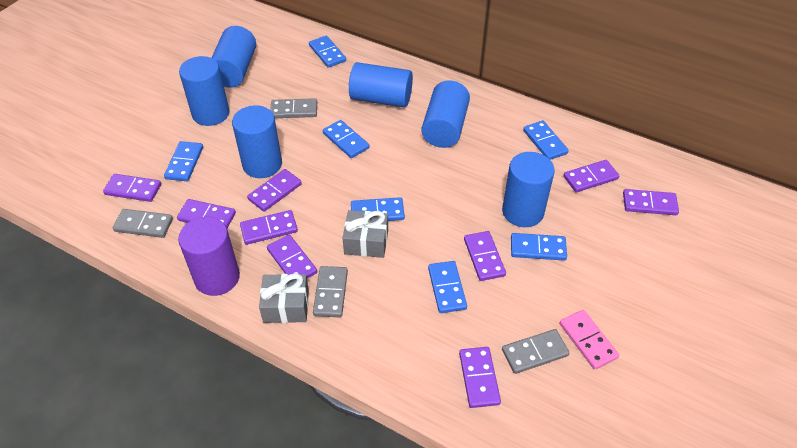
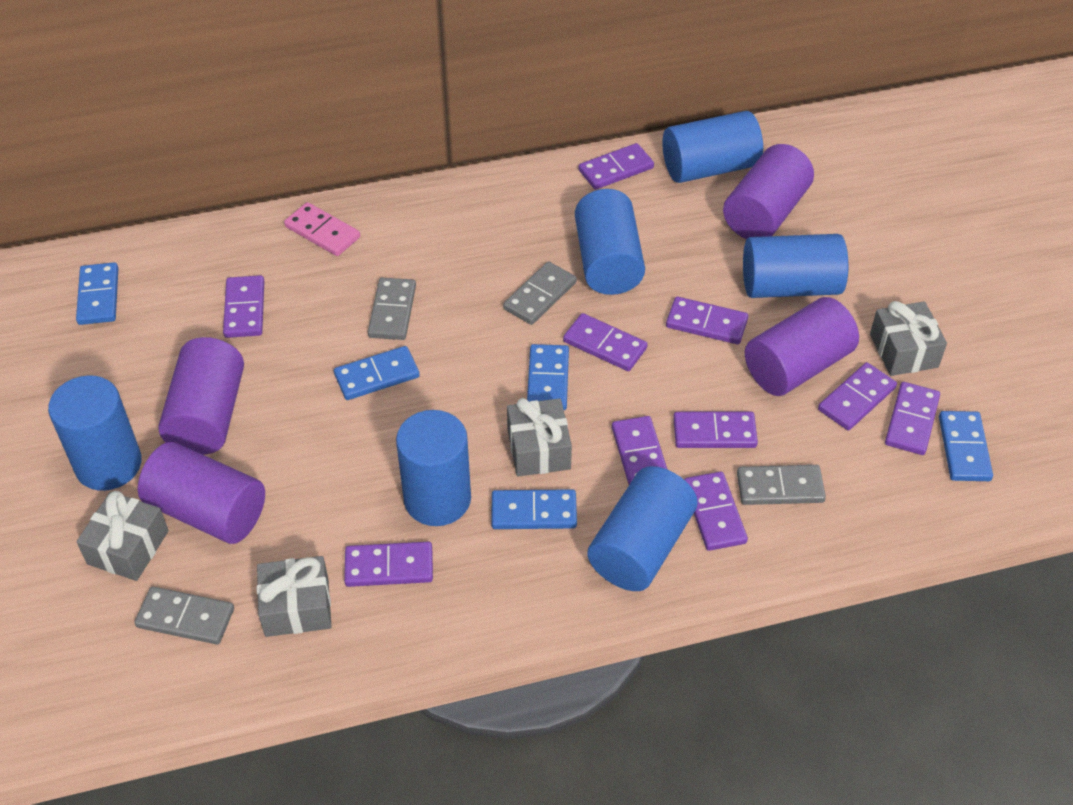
blue domino: [164,141,203,181] [309,36,346,68] [323,120,369,158] [351,197,405,221] [428,261,467,313] [511,233,567,261] [523,121,569,160] = 7 -> [76,262,118,325] [334,346,420,400] [491,489,577,529] [527,344,569,410] [939,411,993,481] = 5
grey gift: [259,273,309,323] [343,210,388,258] = 2 -> [76,491,169,581] [257,556,332,637] [507,398,572,477] [870,301,947,376] = 4
purple cylinder: [178,217,240,296] = 1 -> [138,442,265,544] [158,337,244,455] [723,144,814,239] [745,297,859,396] = 4
purple domino: [103,174,161,202] [177,199,236,228] [240,210,298,245] [247,169,302,212] [267,235,317,278] [459,347,501,408] [464,231,506,281] [563,160,619,192] [623,189,679,215] = 9 -> [223,275,264,338] [344,542,433,587] [563,313,647,371] [579,143,654,190] [612,416,668,485] [666,297,748,344] [673,412,758,448] [684,472,748,551] [818,362,897,430] [885,382,940,455] = 10

